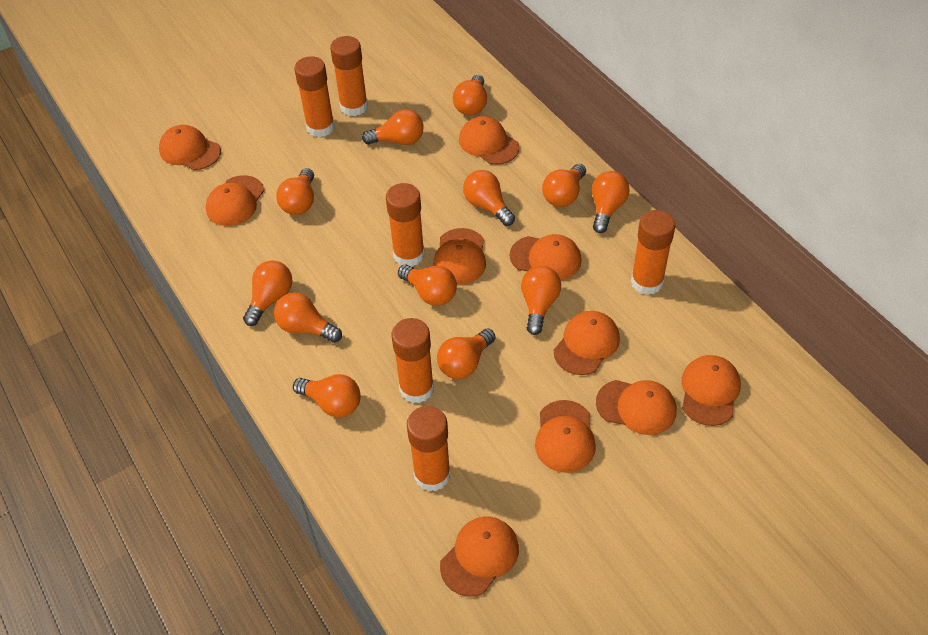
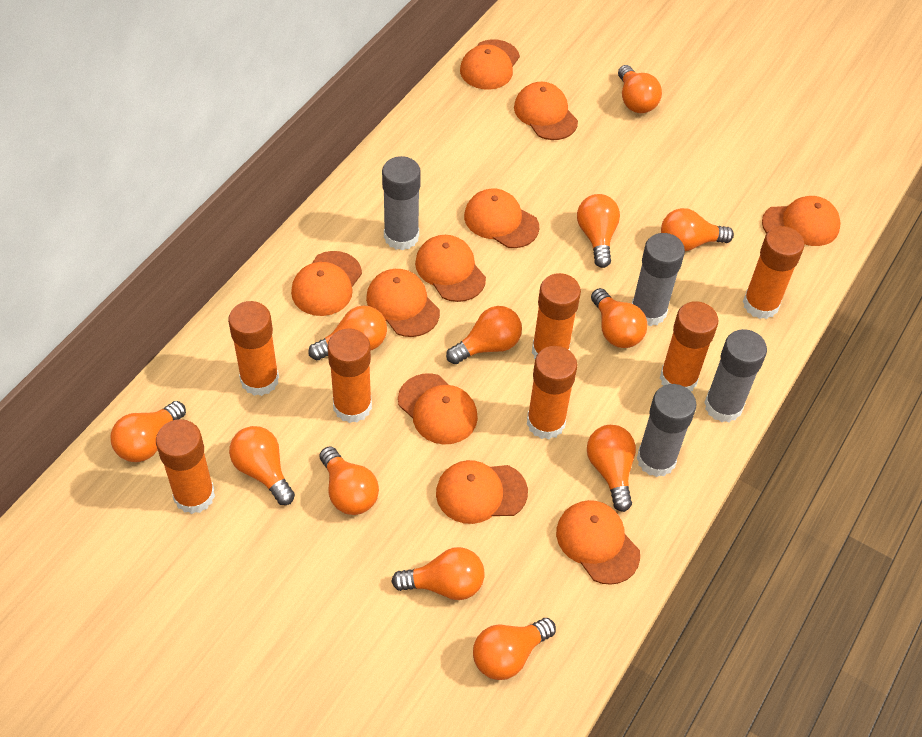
grey glue stick: none = 0 -> [382,156,421,250] [632,233,685,326] [637,384,697,477] [704,329,767,422] = 4
orange glue stick: [294,56,335,137] [330,36,368,116] [386,183,425,267] [392,318,434,403] [407,406,450,491] [631,210,675,295] = 6 -> [156,419,215,514] [228,301,279,396] [327,328,372,423] [527,346,577,439] [532,273,581,359] [660,301,718,391] [743,226,805,319] = 7

